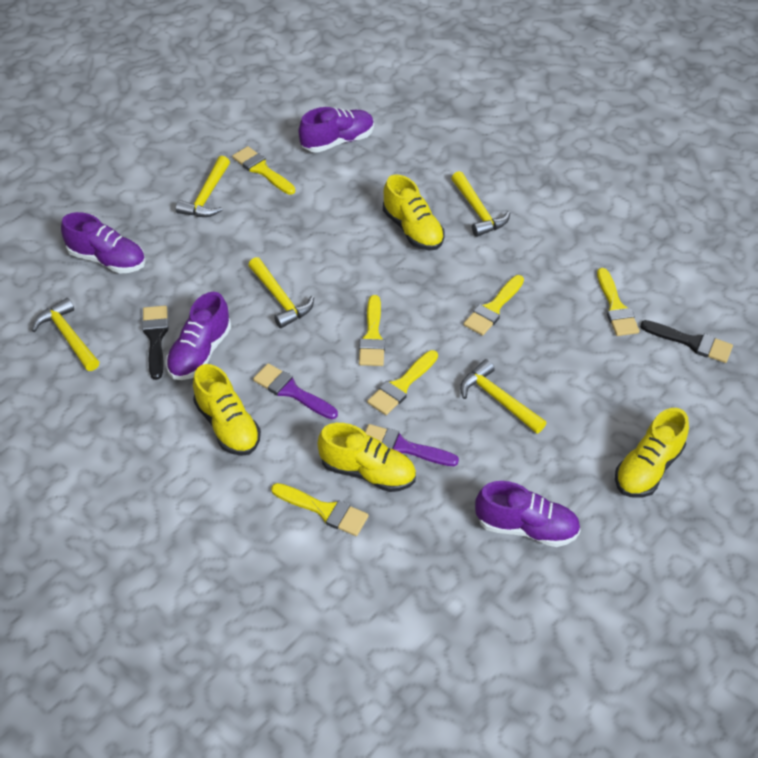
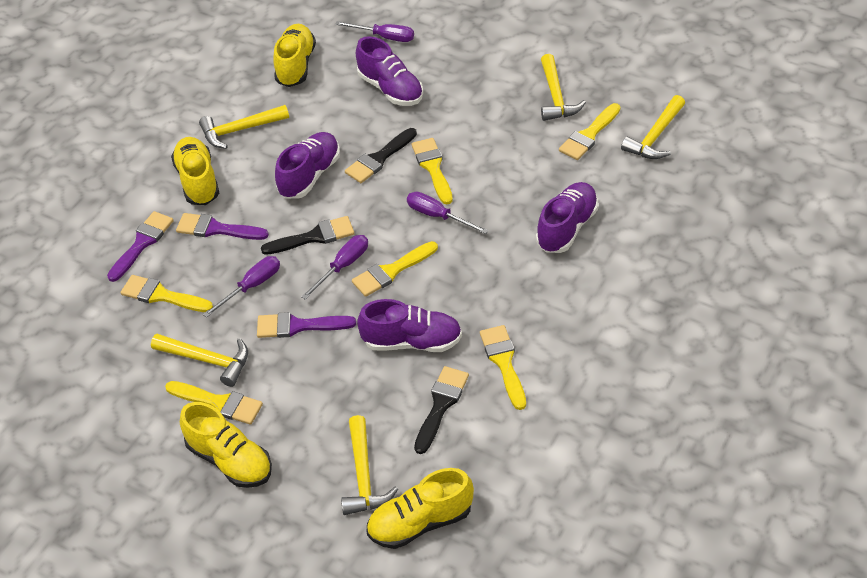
black brush: [142,306,168,380] [640,320,733,363] = 2 -> [261,216,354,255] [345,128,417,183] [414,366,469,454] = 3
purple brush: [253,363,338,419] [365,424,459,466] = 2 -> [107,211,174,282] [176,213,269,240] [257,312,356,338] = 3
purple screwdriver: none = 0 -> [203,256,280,318] [301,235,368,300] [335,21,414,42] [407,192,489,234] = 4

